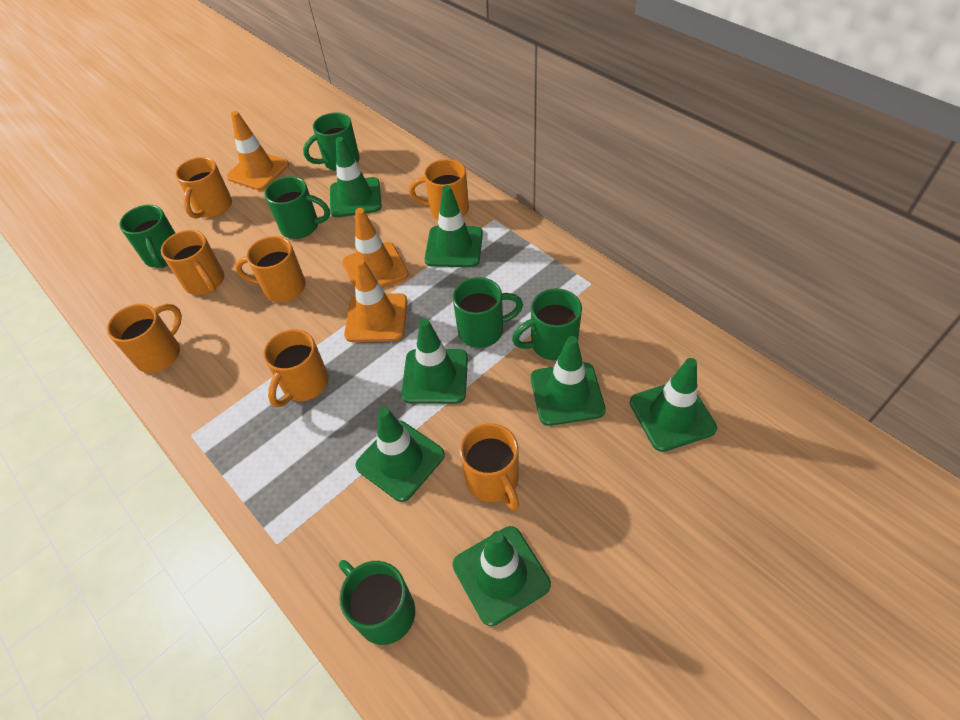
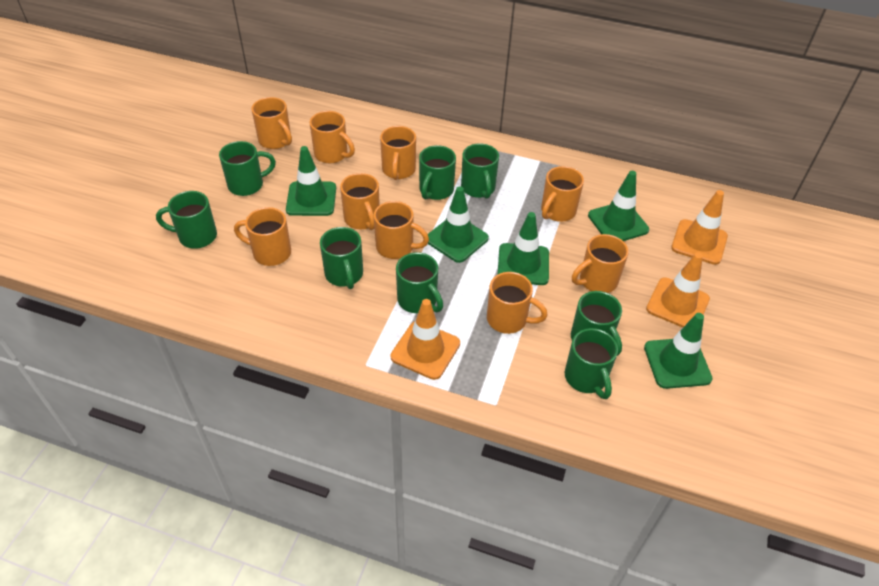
green mug: [119,205,175,268] [265,176,330,239] [303,112,360,171] [339,560,415,645] [453,277,523,348] [512,288,582,360] = 6 -> [156,191,217,249] [219,141,276,196] [320,227,363,289] [396,252,443,313] [419,145,456,200] [461,143,499,199] [565,328,618,399] [571,291,622,356] = 8
green traffic cone: [330,137,382,218] [355,407,445,502] [401,319,468,404] [425,185,483,267] [452,526,551,626] [531,336,606,426] [630,358,717,452] = 7 -> [286,146,336,216] [428,186,489,263] [498,212,549,285] [588,171,649,241] [644,313,712,389] = 5
orange mug: [107,304,182,373] [161,230,224,295] [175,157,232,219] [235,236,306,302] [263,329,329,408] [409,159,469,219] [460,423,519,511] = 7 -> [234,207,291,266] [252,97,292,149] [310,111,355,163] [340,173,380,230] [374,201,429,259] [380,126,416,180] [487,272,548,334] [541,166,584,222] [572,234,629,293] = 9

